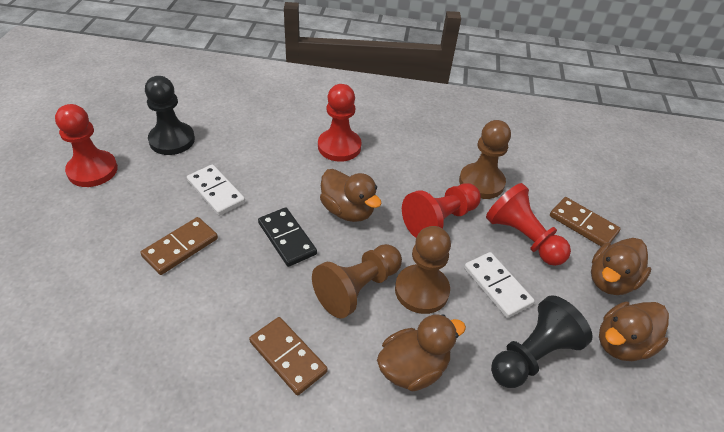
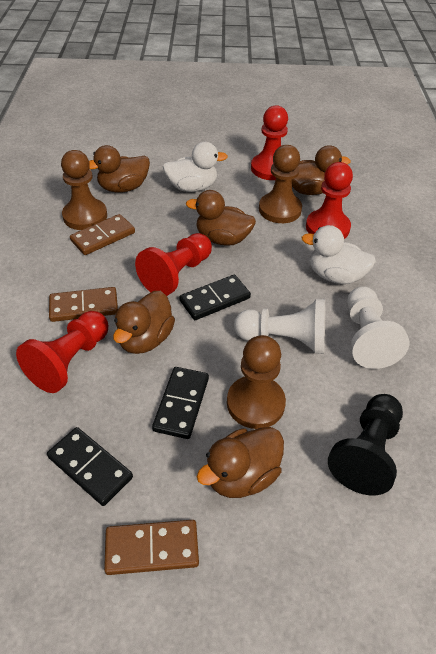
black domino: [258,207,317,267] = 1 -> [47,427,133,506] [152,367,209,439] [179,275,251,320] = 3
black pawn: [145,76,195,155] [491,295,593,388] = 2 -> [328,394,403,495] = 1
brown duck: [320,169,382,222] [377,314,466,391] [591,238,651,295] [599,301,669,361] = 4 -> [89,145,150,193] [113,291,175,354] [186,190,256,246] [197,427,284,498] [292,145,351,195] = 5
white domino: [187,164,245,216] [464,252,535,318] = 2 -> none = 0
white duck: none = 0 -> [163,142,228,192] [301,225,376,284] = 2
white pawn: none = 0 -> [234,299,325,354] [347,286,409,369] = 2

